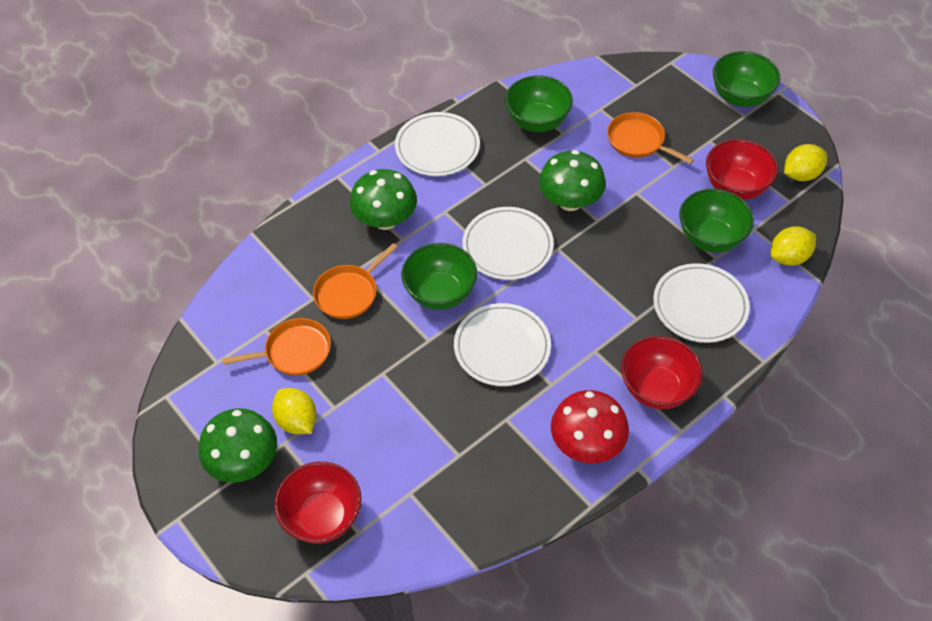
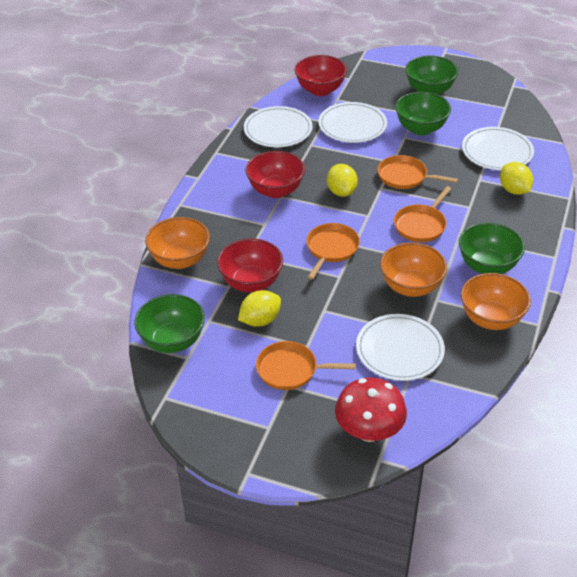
green mushroom: [199,408,277,483] [350,169,417,230] [539,150,606,211] = 3 -> none = 0
orange bowl: none = 0 -> [145,217,210,269] [380,242,447,297] [461,273,531,330] = 3
orange pan: [222,318,331,376] [313,243,397,319] [607,112,694,164] = 3 -> [256,341,356,390] [306,223,360,280] [377,155,458,189] [394,186,451,242] = 4

